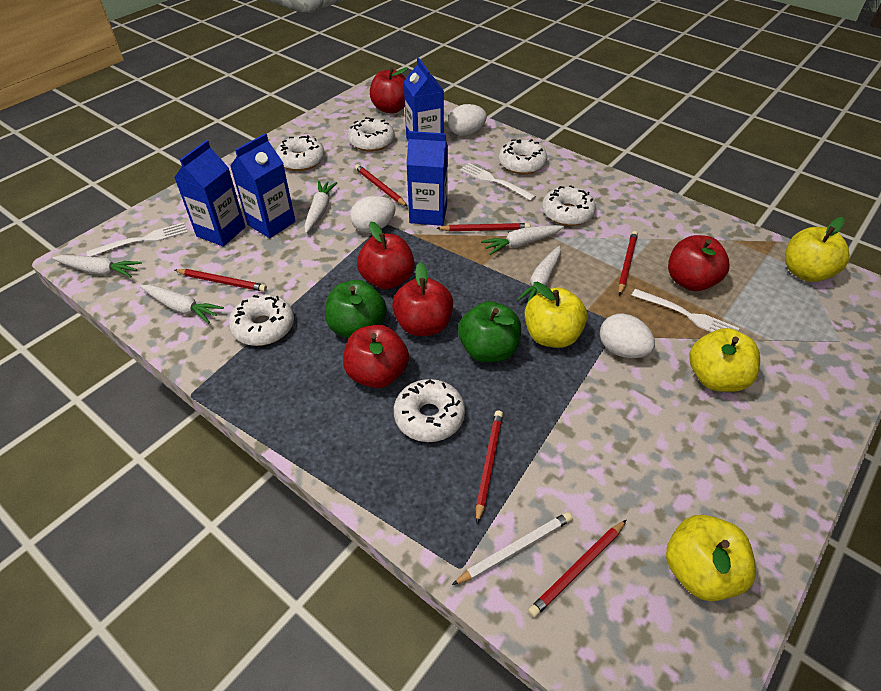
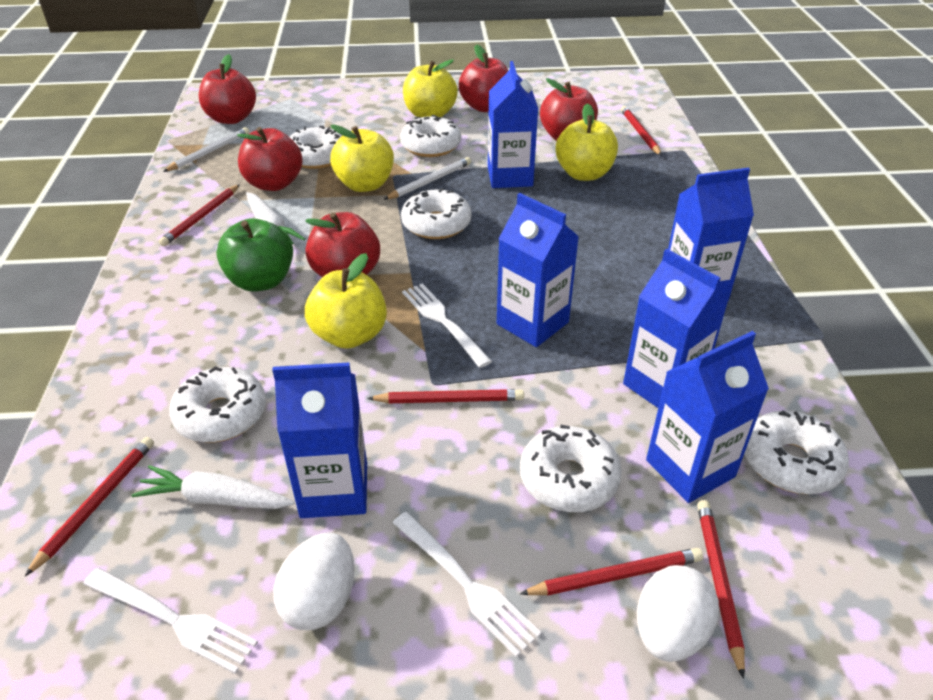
blue carton: [174,140,246,247] [230,133,296,238] [404,58,444,140] [406,131,448,226] = 4 -> [272,363,367,518] [488,61,538,188] [497,193,579,347] [623,249,729,408] [646,331,769,503] [668,168,754,300] = 6
green apple: [325,280,387,338] [458,301,521,362] = 2 -> [216,218,293,292] = 1
white carrot: [52,255,142,278] [140,285,224,324] [304,181,337,233] [481,225,564,255] [517,246,561,303] = 5 -> [132,465,295,509] [246,192,305,244] = 2
white egg: [350,196,396,233] [448,104,487,136] [600,313,655,358] = 3 -> [273,533,355,630] [637,565,719,662] = 2
white pencil: [452,512,572,585] = 1 -> [163,127,249,172] [384,157,471,200] = 2

